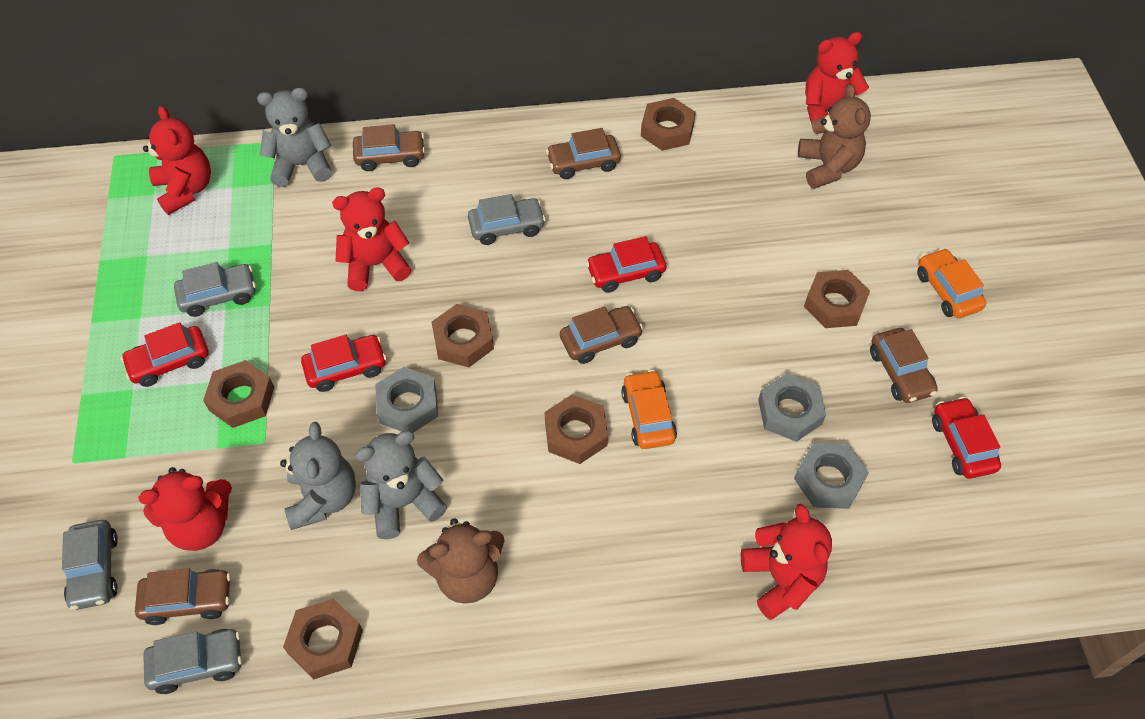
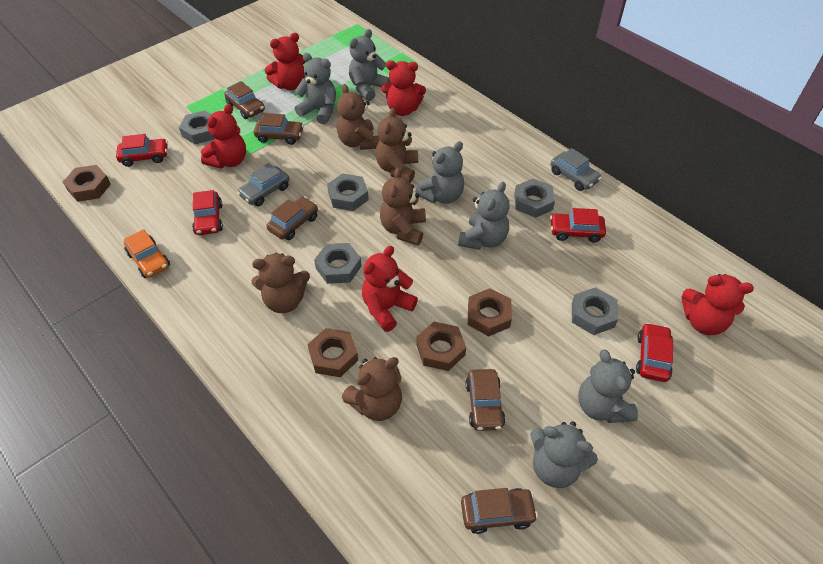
brown nut: [203,360,274,428] [283,599,363,680] [431,304,494,367] [545,394,608,464] [641,98,696,151] [804,270,870,328] = 6 -> [63,165,111,202] [307,328,358,377] [416,322,466,371] [468,288,512,336] = 4
brown teddy bear: [417,518,505,604] [798,84,871,189] = 2 -> [252,253,310,313] [337,84,379,150] [342,357,402,421] [375,108,418,183] [380,167,426,245] = 5
grey car: [62,520,118,610] [143,629,242,694] [174,262,256,317] [468,194,546,245] = 4 -> [237,163,289,206] [551,148,602,191] = 2
grey nut: [375,367,438,433] [758,373,826,442] [794,443,869,509] = 3 -> [179,111,215,144] [314,243,362,284] [327,173,369,211] [514,178,555,218] [572,287,618,335] = 5
grey teddy bear: [257,88,332,187] [280,422,356,530] [355,431,447,539] = 3 -> [295,53,336,124] [349,29,390,101] [415,141,464,204] [458,182,510,250] [530,422,598,488] [578,349,638,423] = 6
orange car: [621,370,677,449] [917,248,986,318] = 2 -> [124,229,170,278] = 1

